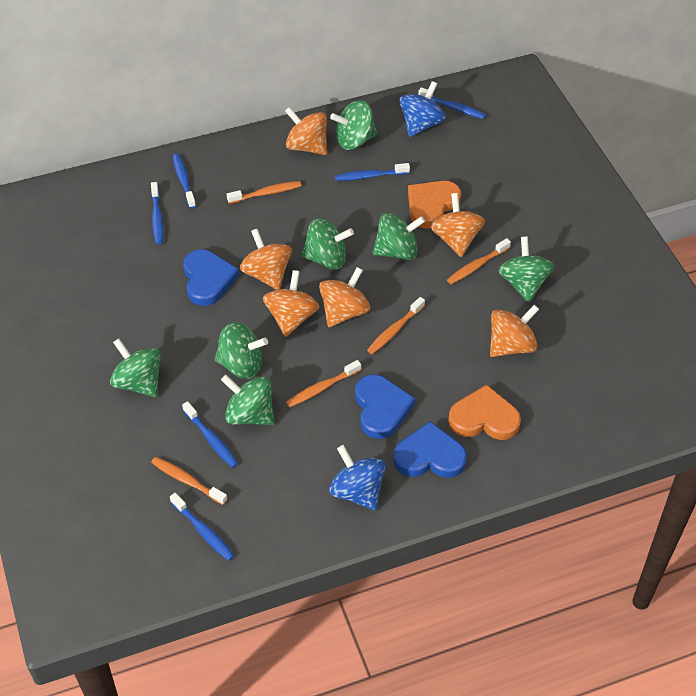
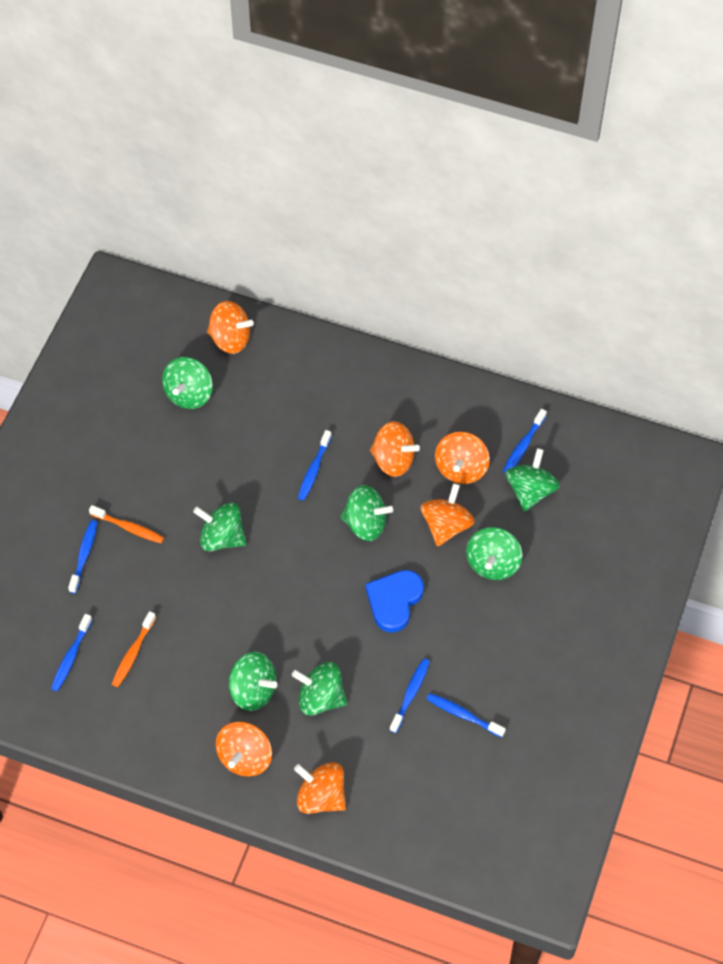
blue heart: [183,249,239,306] [355,375,415,439] [393,421,467,478] = 3 -> [365,570,424,633] = 1
blue spinning top: [329,445,386,510] [399,81,446,137] = 2 -> none = 0
orange heart: [408,181,461,229] [448,384,521,440] = 2 -> none = 0
orange toothbrush: [151,457,227,505] [227,181,301,204] [286,360,361,408] [367,297,425,354] [447,238,511,284] = 5 -> [89,505,164,543] [112,611,156,687] = 2

